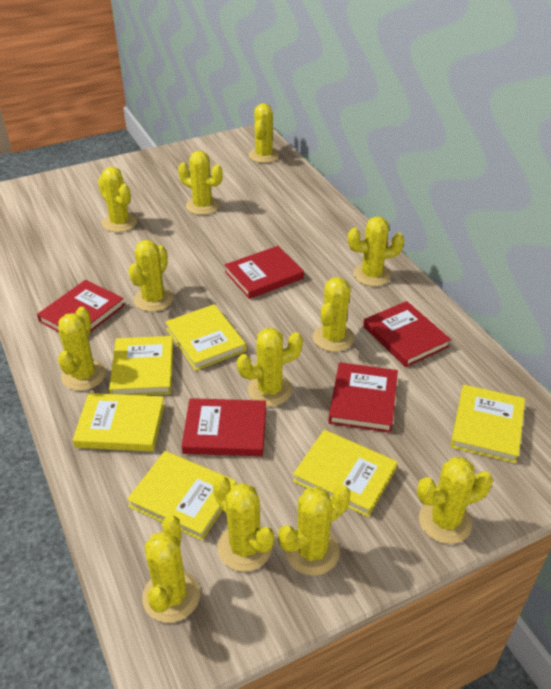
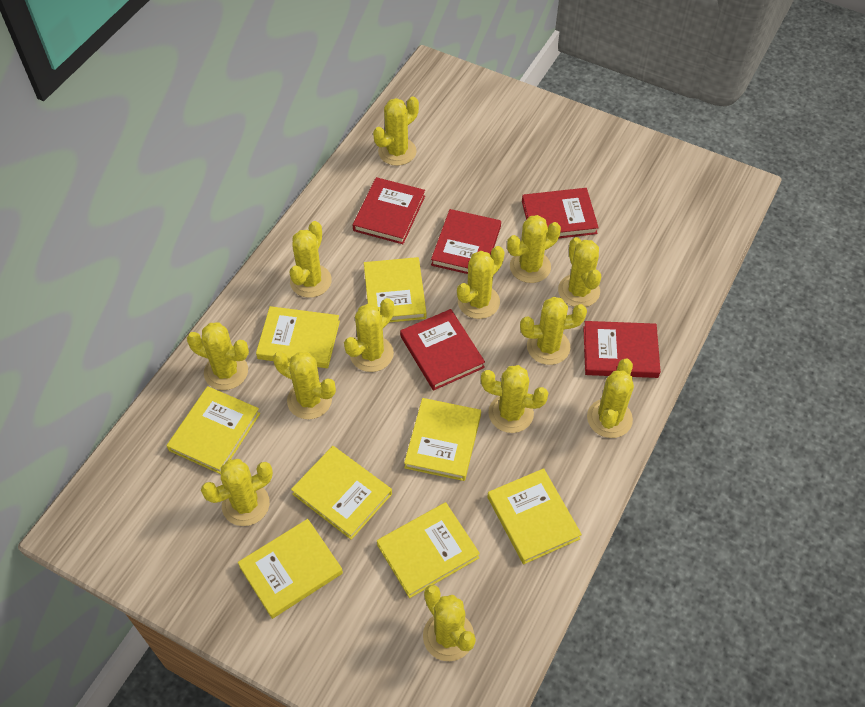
yellow book: [73,393,165,452] [109,336,174,395] [127,451,237,540] [165,304,246,371] [293,430,397,517] [450,385,525,463] = 6 -> [167,386,260,474] [238,519,343,619] [256,306,340,368] [291,446,392,540] [364,257,427,322] [377,502,480,598] [404,398,481,481] [487,468,582,564] = 8
yellow cactus: [58,307,106,391] [98,167,137,232] [128,240,174,312] [142,515,200,623] [178,151,223,215] [213,476,274,572] [237,328,303,406] [249,103,279,163] [278,484,350,576] [313,277,354,352] [348,217,404,286] [417,457,493,544] = 12 -> [187,322,249,390] [201,459,273,526] [273,351,336,419] [290,221,332,298] [344,298,394,372] [373,97,419,166] [423,585,476,661] [457,246,505,319] [481,365,548,433] [507,215,561,283] [520,297,587,365] [558,237,601,307] [587,358,634,438] = 13

